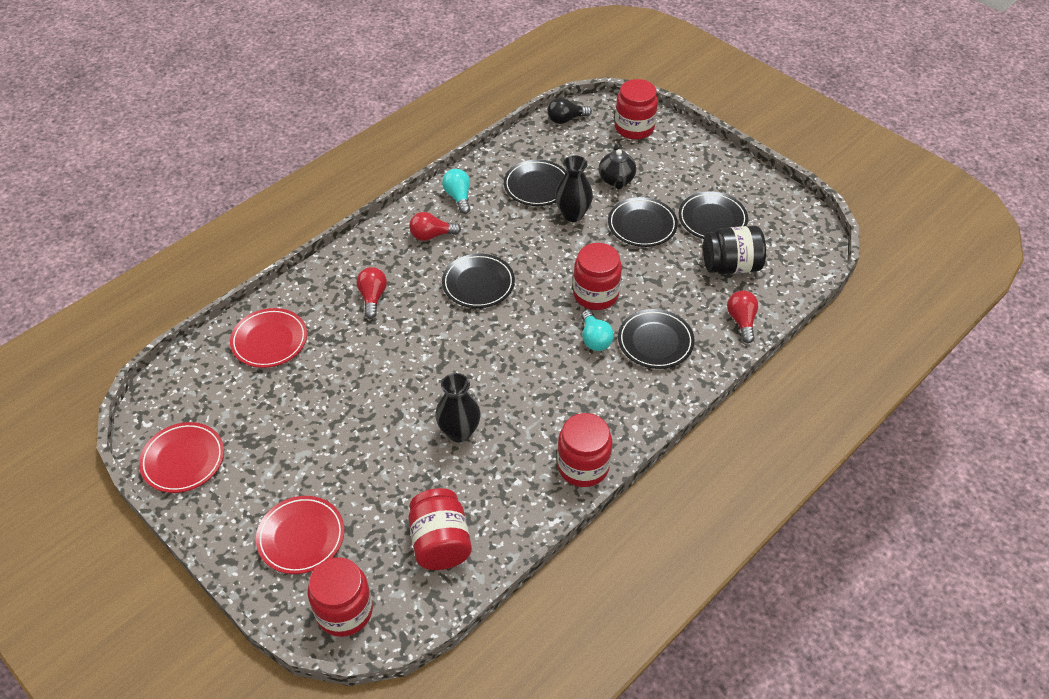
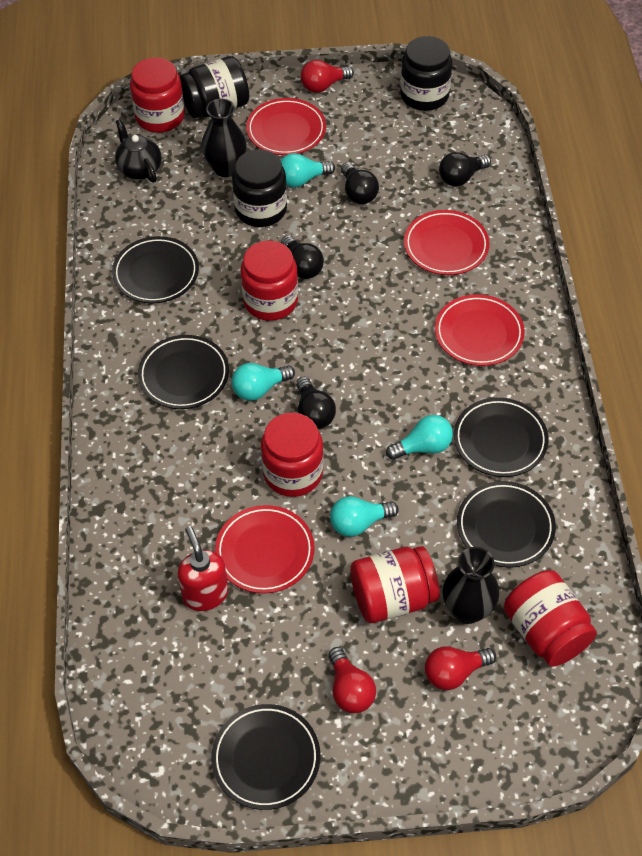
black jar: [703,226,766,274] = 1 -> [179,56,249,118] [232,149,287,227] [400,36,452,111] = 3
black light bulb: [547,97,592,124] = 1 -> [281,235,324,279] [296,377,336,429] [341,162,379,204] [439,152,491,186] = 4
red plate: [139,422,224,493] [230,308,307,368] [256,496,344,574] = 3 -> [215,505,315,594] [246,98,326,155] [404,210,490,275] [435,294,525,366] = 4
red soap dispenser: none = 0 -> [178,526,228,611] = 1
turquoise light bulb: [442,169,470,214] [581,310,614,351] = 2 -> [232,363,295,401] [280,153,335,187] [330,496,399,537] [386,415,453,460] = 4

